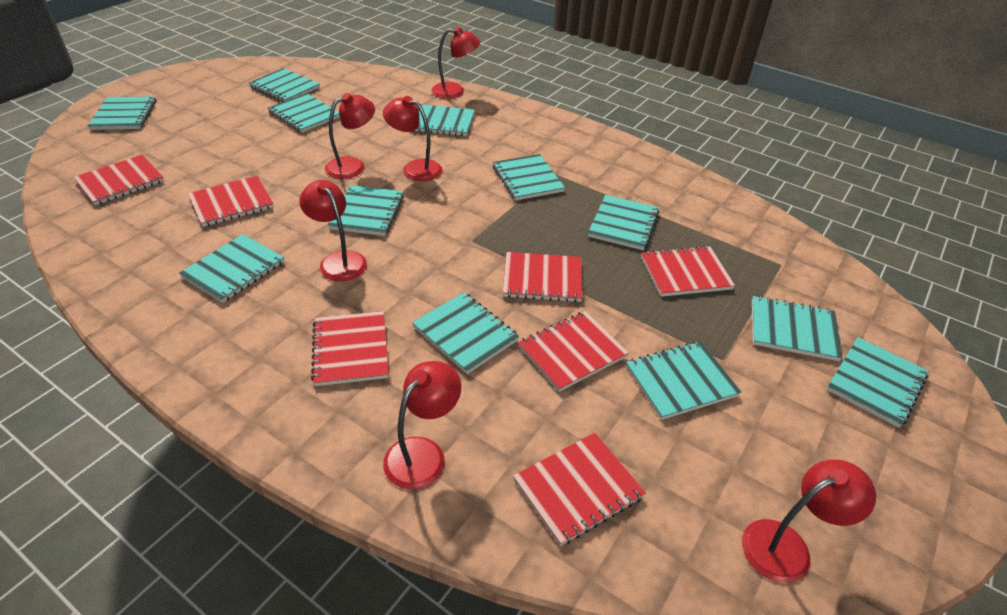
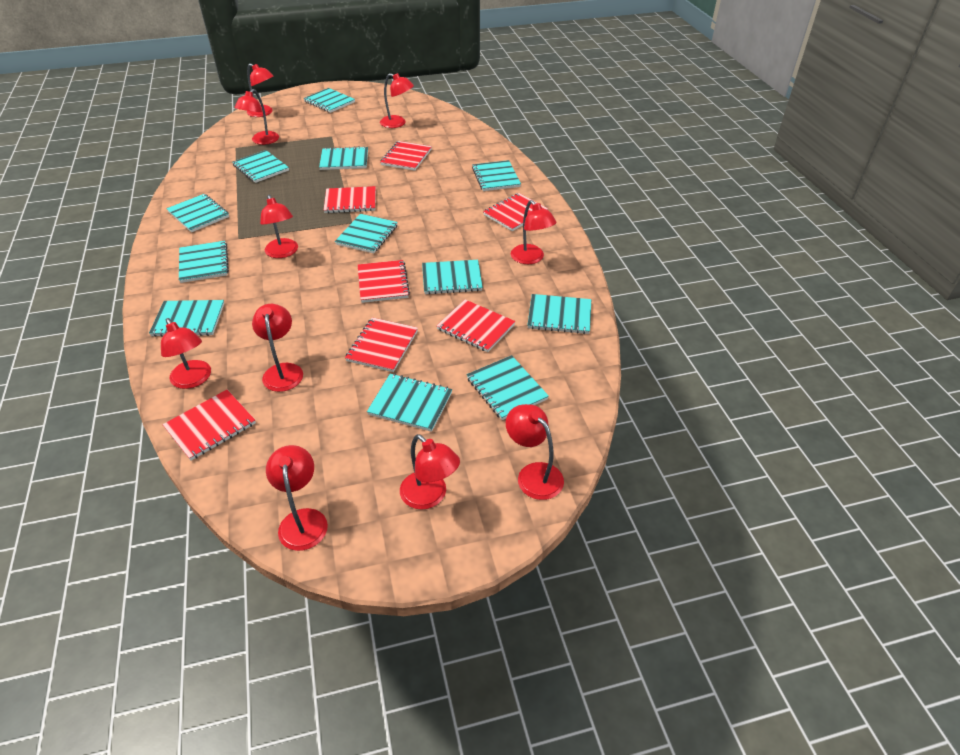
red lamp: [299,180,367,281] [325,93,375,179] [383,96,442,181] [383,361,461,489] [431,27,480,98] [742,459,876,583] = 6 -> [161,318,211,389] [234,89,279,145] [247,63,273,117] [252,304,303,392] [260,195,298,258] [266,445,328,551] [380,73,414,128] [400,434,460,510] [506,404,564,500] [511,200,557,264] = 10

